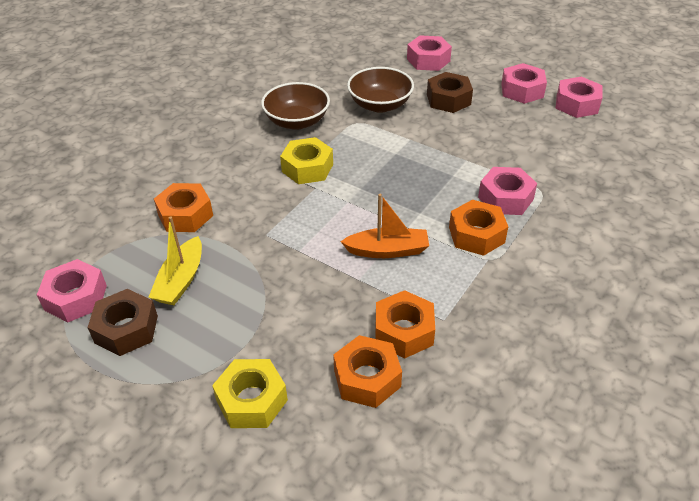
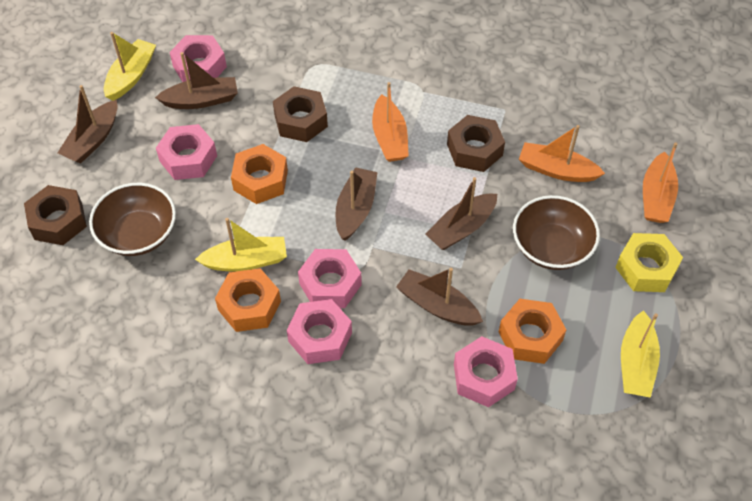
brown boat: none = 0 -> [58,85,117,163] [155,52,238,109] [335,167,378,241] [396,268,483,326] [425,177,497,250] = 5
brown nut: [88,289,158,356] [427,72,473,113] = 2 -> [24,185,87,245] [273,86,328,142] [447,115,505,172] = 3
orange boat: [340,194,429,258] = 1 -> [372,82,409,162] [519,125,605,182] [643,143,678,223] = 3
orange nut: [154,183,213,232] [333,335,402,408] [375,290,435,358] [449,200,508,256] = 4 -> [215,268,281,332] [231,144,288,204] [499,299,566,364] = 3
yellow boat: [148,216,202,305] = 1 -> [104,32,156,101] [195,218,287,272] [621,310,660,398] = 3
yellow nut: [212,359,288,428] [280,137,333,184] = 2 -> [615,233,683,292] = 1

